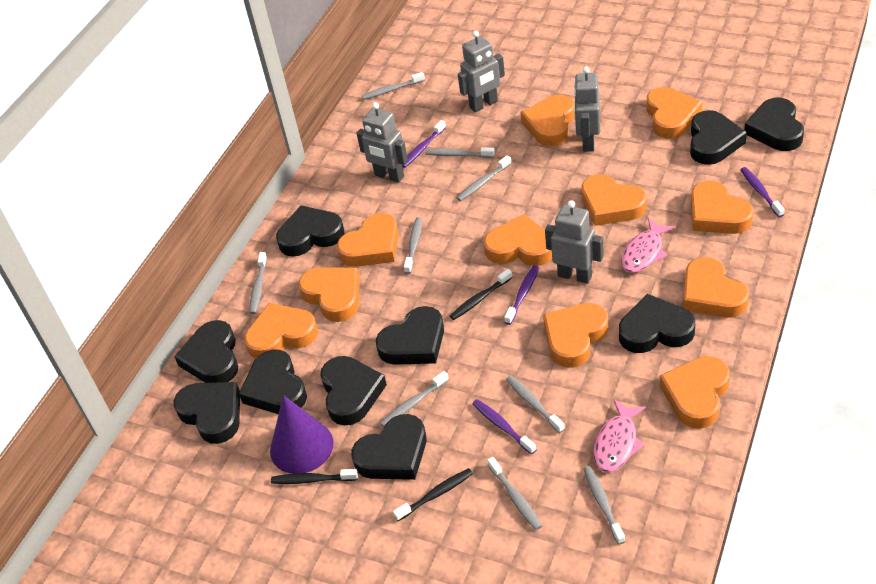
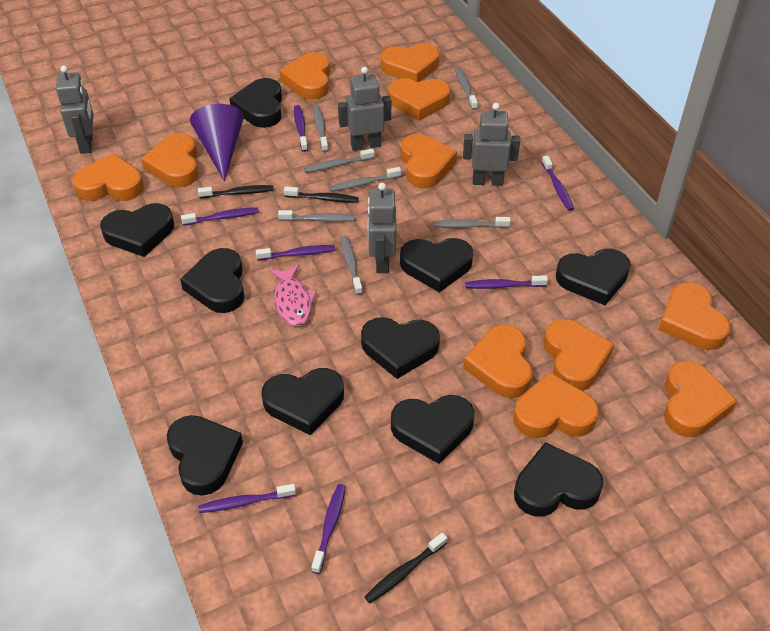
grey toothbrush: [249,252,267,314] [362,72,425,100] [380,371,449,428] [404,217,422,274] [425,147,495,158] [457,155,512,201] [487,457,542,530] [506,375,565,433] [583,466,625,545] = 9 -> [278,210,355,222] [304,148,375,173] [313,106,328,152] [330,167,401,192] [341,236,363,295] [433,217,511,228] [455,67,478,110] = 7
pink fish: [593,399,646,472] [621,218,675,273] = 2 -> [269,264,317,326] = 1
purple toothbrush: [402,120,446,168] [472,399,537,454] [504,265,539,325] [740,167,785,217] = 4 -> [181,207,259,226] [198,484,296,513] [256,245,335,260] [294,105,308,152] [311,484,346,574] [466,275,548,289] [542,156,574,211] = 7

